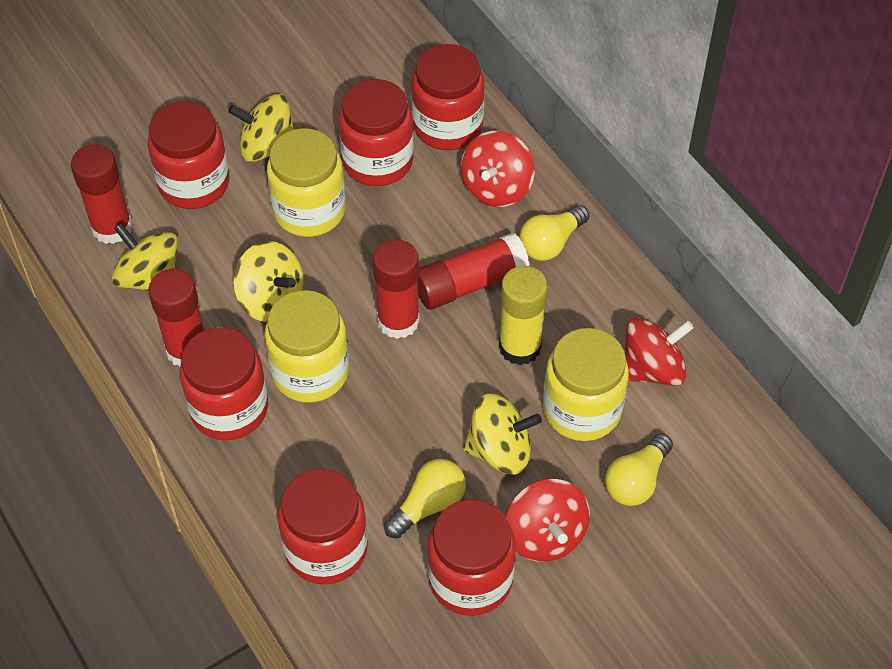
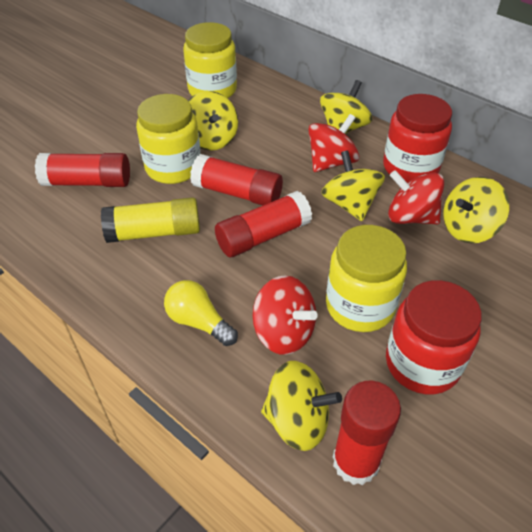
red jar: [148,101,230,209] [180,327,268,440] [278,469,368,585] [339,79,414,186] [412,44,485,150] [427,499,516,616] = 6 -> [383,94,452,183] [386,280,482,394] = 2
yellow light bulb: [384,459,466,539] [519,205,589,261] [605,433,673,506] = 3 -> [164,280,238,346] = 1
yellow spinning top: [111,223,178,291] [228,94,295,162] [233,241,304,322] [463,393,542,475] = 4 -> [188,91,238,151] [261,361,342,451] [320,80,372,134] [321,150,385,221] [443,177,509,243] = 5

